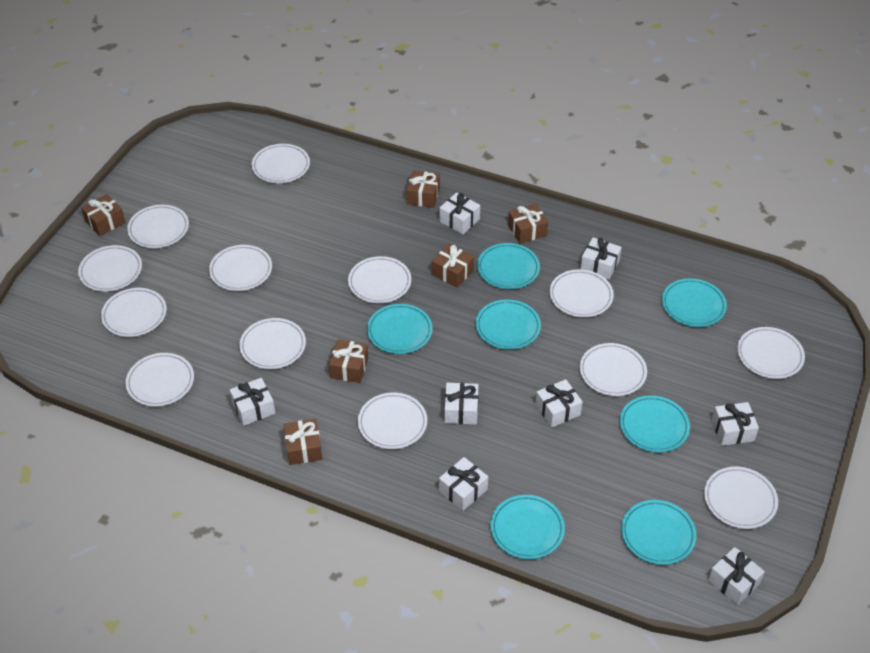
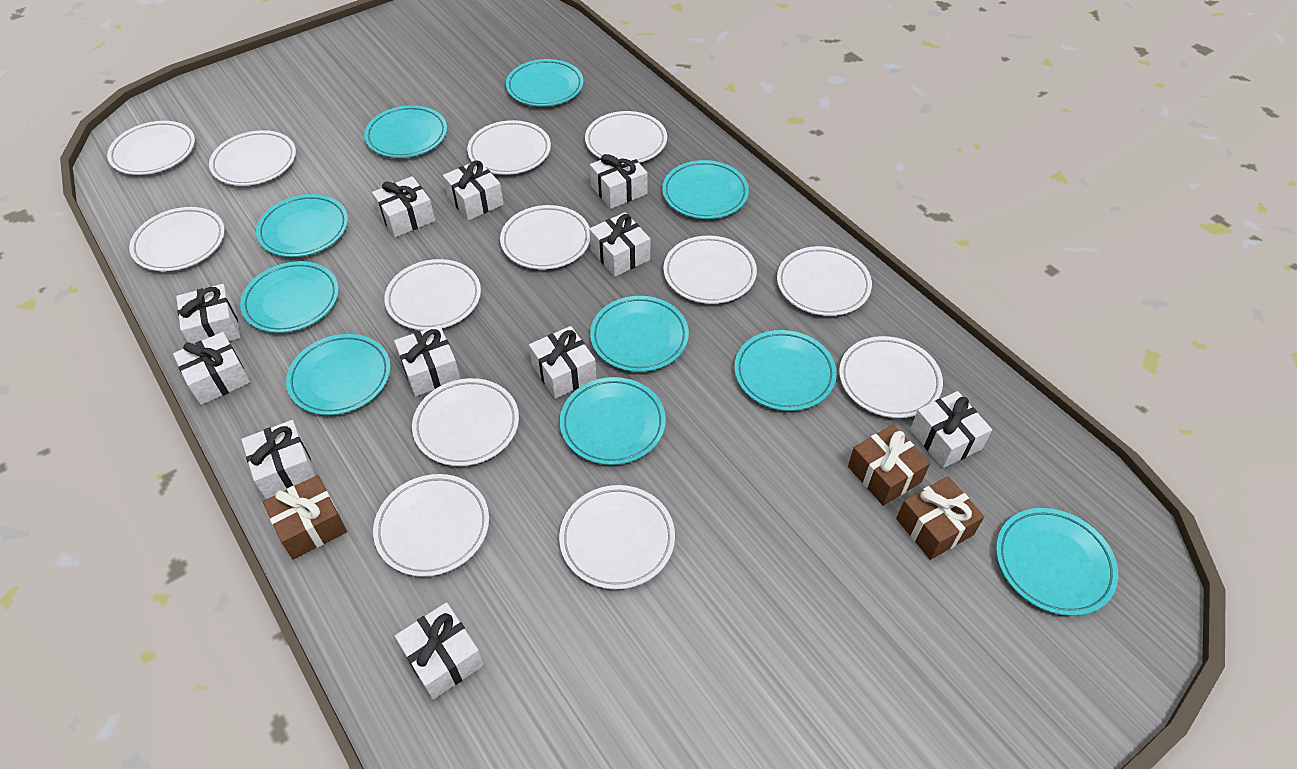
brown gift: [81,194,125,236] [284,419,322,465] [329,340,368,383] [407,170,440,208] [432,244,474,288] [508,204,548,244] = 6 -> [263,475,347,559] [848,425,930,506] [896,476,984,560] = 3
turquoise plate: [367,304,433,354] [476,299,541,349] [477,243,540,289] [490,495,565,559] [620,395,690,452] [621,500,696,565] [662,278,727,327] = 7 -> [240,261,339,333] [256,194,348,257] [286,334,391,415] [364,105,447,158] [506,59,584,107] [560,377,666,465] [590,296,689,372] [662,160,749,219] [734,330,837,411] [996,508,1118,616] = 10
white gift: [230,378,275,426] [439,192,480,234] [439,457,488,511] [445,383,478,424] [535,379,583,428] [581,237,622,280] [708,547,765,605] [712,402,759,446] = 8 -> [173,332,250,405] [176,284,240,344] [241,420,316,499] [372,176,435,237] [394,325,460,396] [395,602,484,700] [443,160,504,221] [529,326,597,399] [589,212,650,277] [590,150,647,209] [910,391,992,468] = 11

